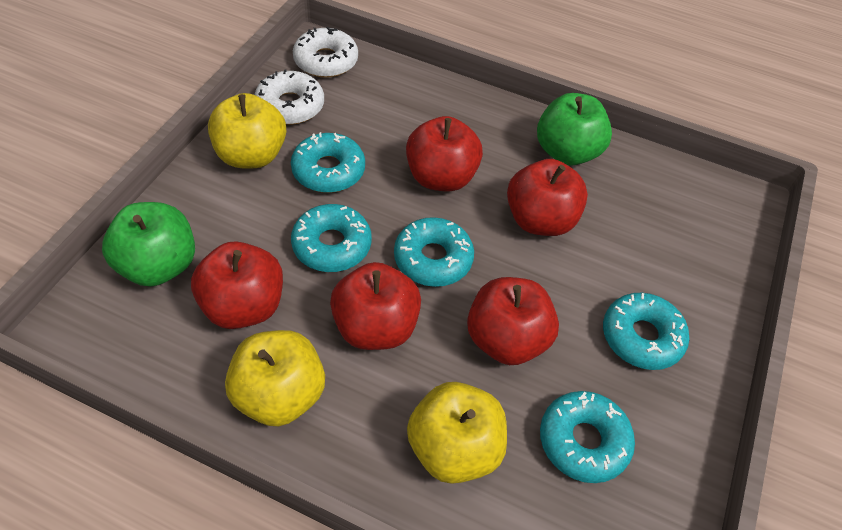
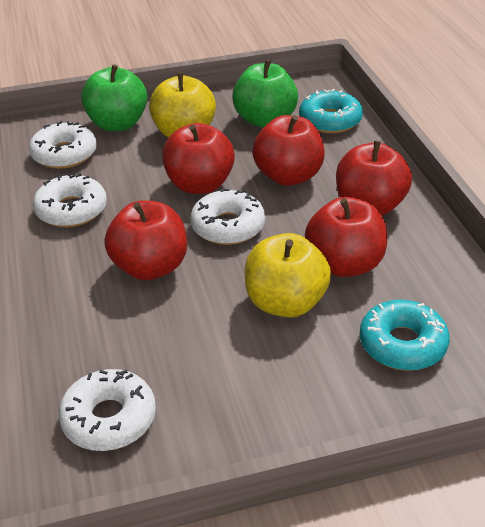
turquoise donut: [291,132,365,193] [291,204,372,272] [394,217,474,287] [540,391,635,483] [603,293,689,370] = 5 -> [299,89,363,133] [359,300,450,371] = 2
white donut: [255,69,324,125] [293,27,358,78] = 2 -> [29,121,97,169] [33,174,107,227] [59,369,156,451] [190,188,265,245] = 4
yellow apple: [208,93,286,168] [225,330,325,426] [407,382,507,484] = 3 -> [149,73,216,138] [245,233,331,318] = 2

